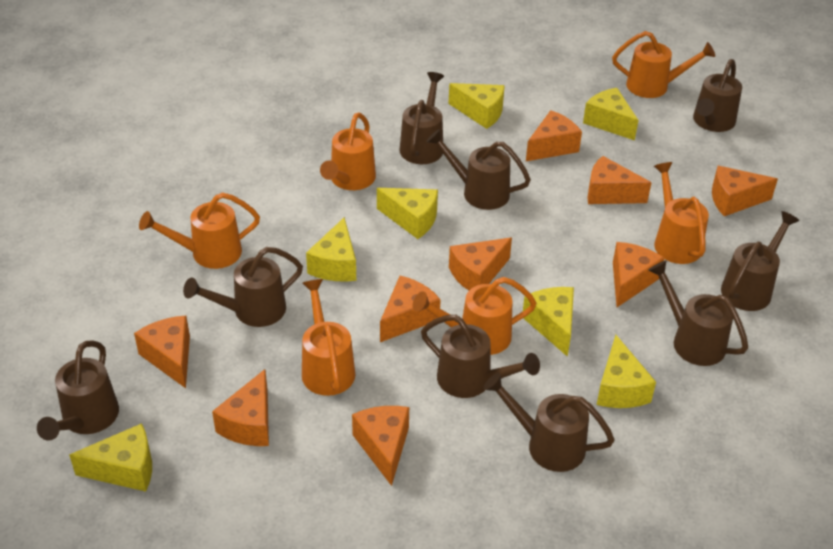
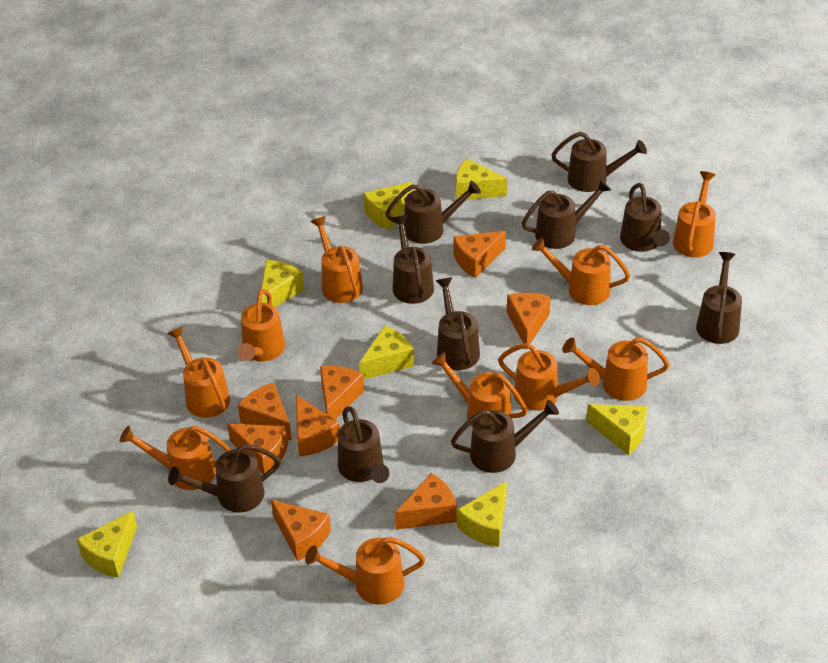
brown watering can: [37,340,119,441] [183,247,303,327] [400,72,444,164] [421,315,540,398] [426,129,531,210] [483,373,615,472] [648,260,748,366] [693,59,742,132] [721,211,800,311] = 9 -> [168,444,281,512] [338,406,389,483] [386,180,481,244] [392,215,434,304] [436,277,480,370] [451,400,559,473] [522,179,611,249] [552,132,647,192] [620,183,670,252] [696,252,742,344] = 10
orange cheese: [134,316,190,388] [212,369,269,446] [352,406,409,486] [380,276,441,342] [449,238,512,290] [526,110,582,161] [587,156,651,204] [613,242,665,307] [712,166,778,216] = 9 -> [227,424,288,474] [238,382,292,441] [271,500,331,561] [296,395,340,456] [320,366,365,419] [395,473,457,530] [453,231,506,278] [507,293,551,350] = 8
orange watering can: [139,192,260,269] [302,279,356,396] [320,113,376,190] [413,277,537,355] [612,31,715,98] [654,162,709,264] = 6 -> [119,426,231,490] [167,326,230,418] [238,289,285,361] [305,537,425,605] [311,216,363,303] [432,352,528,427] [498,343,600,411] [532,237,630,305] [562,337,670,401] [673,171,716,258] = 10

